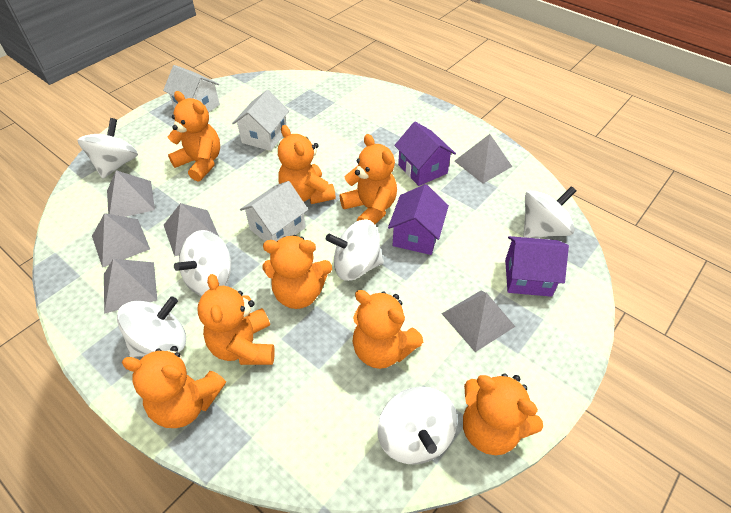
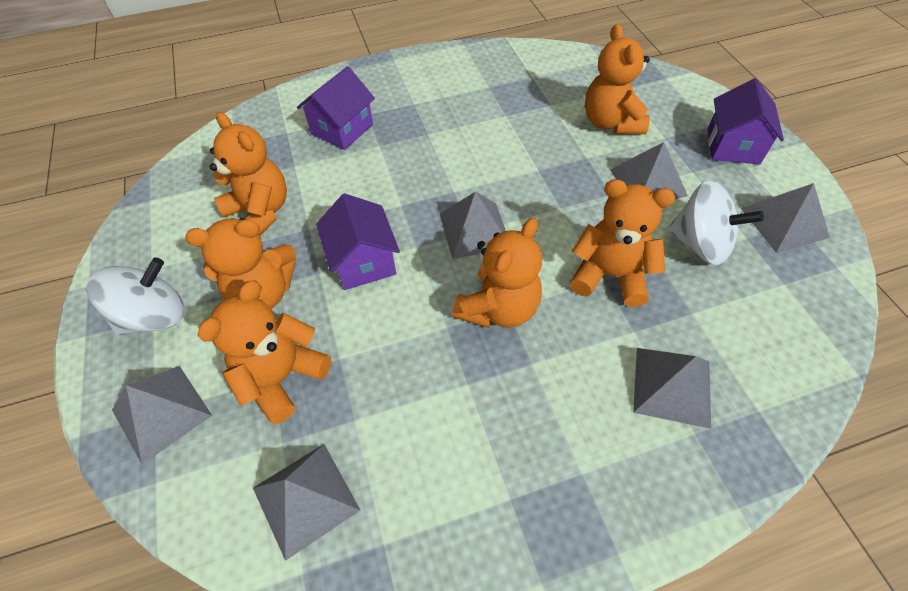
orange teddy bear: [122,346,226,428] [168,91,220,182] [197,274,275,365] [263,235,332,309] [278,125,336,204] [339,134,397,224] [352,290,423,369] [463,373,543,455] = 8 -> [185,218,296,309] [198,280,331,424] [210,112,287,235] [452,218,542,328] [570,179,675,307] [585,24,650,134] = 6
white house: [163,65,220,113] [232,90,289,151] [240,181,308,242] = 3 -> none = 0
white spinning top: [77,118,138,178] [117,296,186,358] [174,230,232,296] [326,219,384,281] [377,387,457,465] [523,186,576,238] = 6 -> [86,257,184,336] [667,180,764,265] = 2

